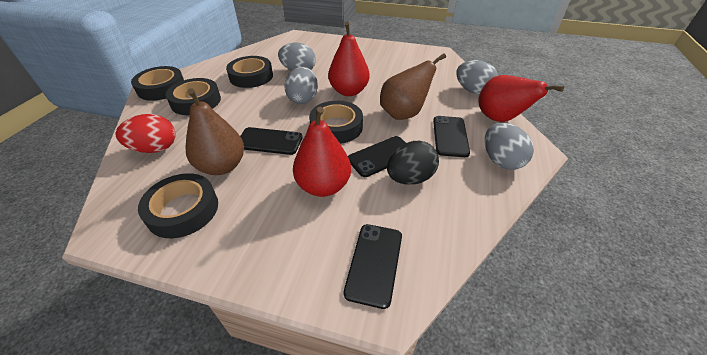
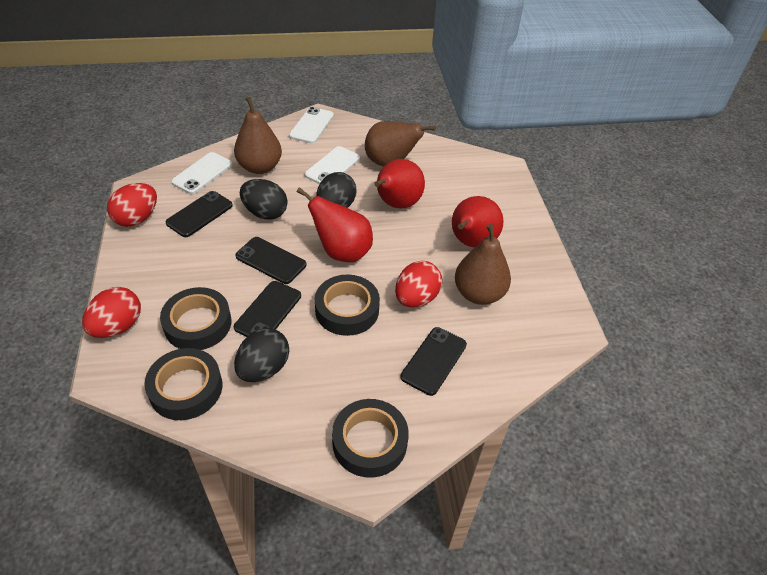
black egg: [387,141,439,185] = 1 -> [234,328,289,382] [240,179,288,220] [316,172,357,208] = 3
black tape: [131,66,184,101] [138,173,218,238] [166,78,221,115] [226,56,273,88] [309,101,363,144] = 5 -> [144,348,222,420] [160,287,232,350] [315,274,380,336] [332,399,409,478] = 4
brown pear: [186,88,244,175] [380,53,446,120] = 2 -> [234,97,282,174] [365,121,436,167] [455,224,511,305] = 3
grey egg: [278,43,316,71] [285,67,318,104] [456,60,498,95] [485,123,534,170] = 4 -> none = 0
red egg: [115,114,176,153] = 1 -> [82,287,141,338] [107,183,157,227] [395,261,442,308] = 3
white phone: none = 0 -> [171,152,232,194] [289,107,334,144] [305,146,360,184] = 3

